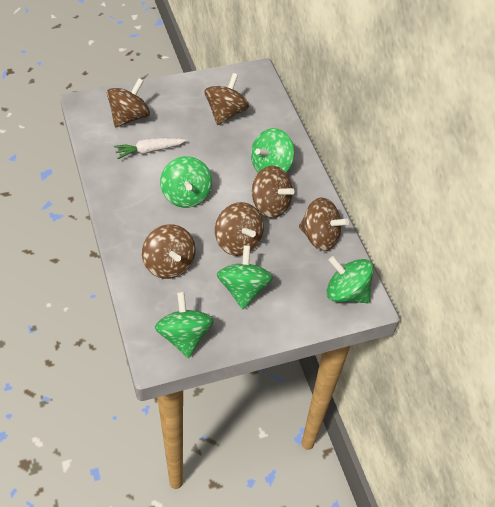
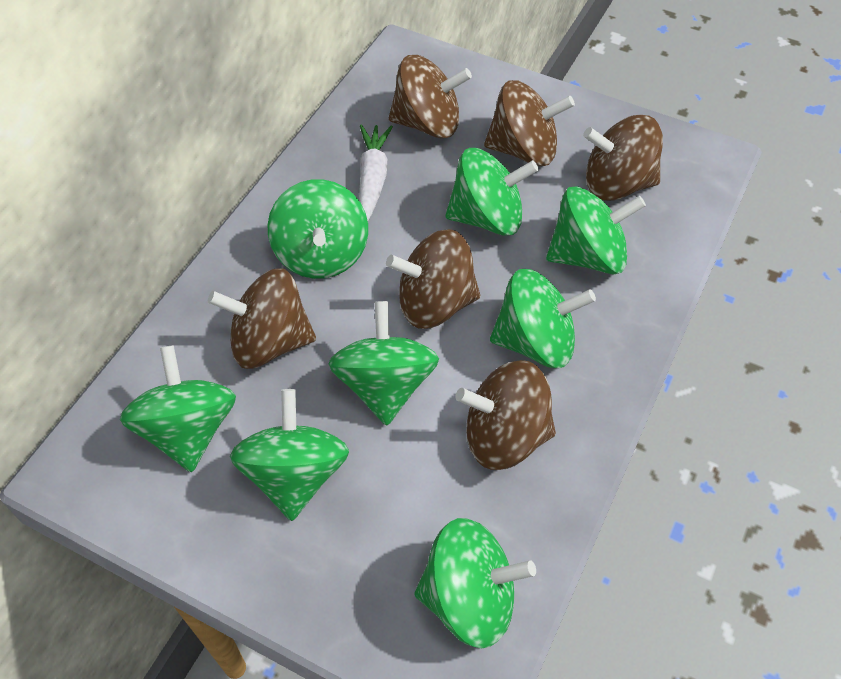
green spinning top: [155,292,214,358] [160,156,212,208] [217,245,273,309] [251,128,295,173] [326,256,374,303] = 5 -> [120,345,236,472] [230,389,349,521] [267,179,368,279] [328,301,439,426] [414,518,536,648] [445,148,539,236] [490,269,596,368] [546,187,646,274] = 8

